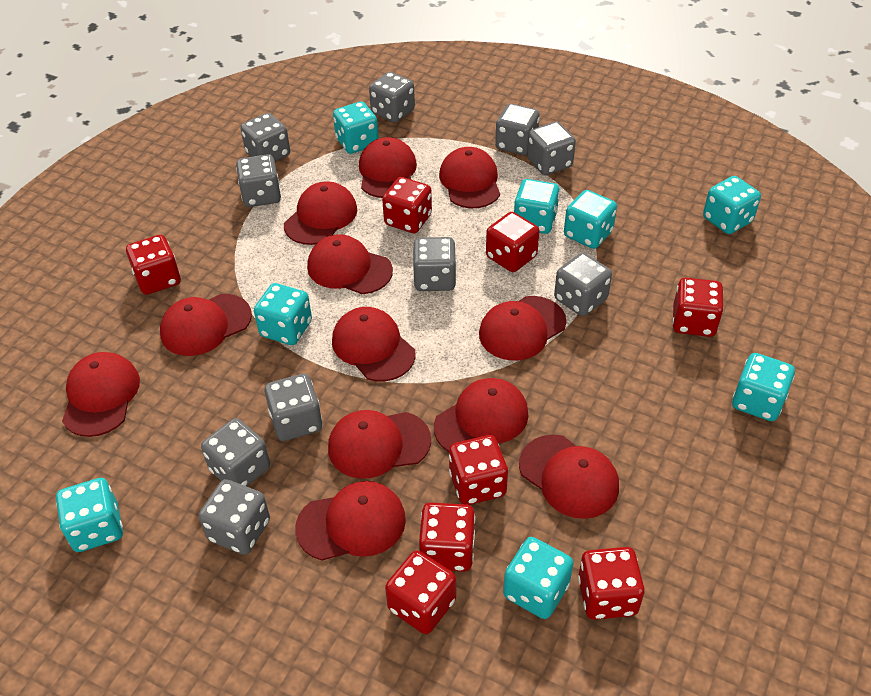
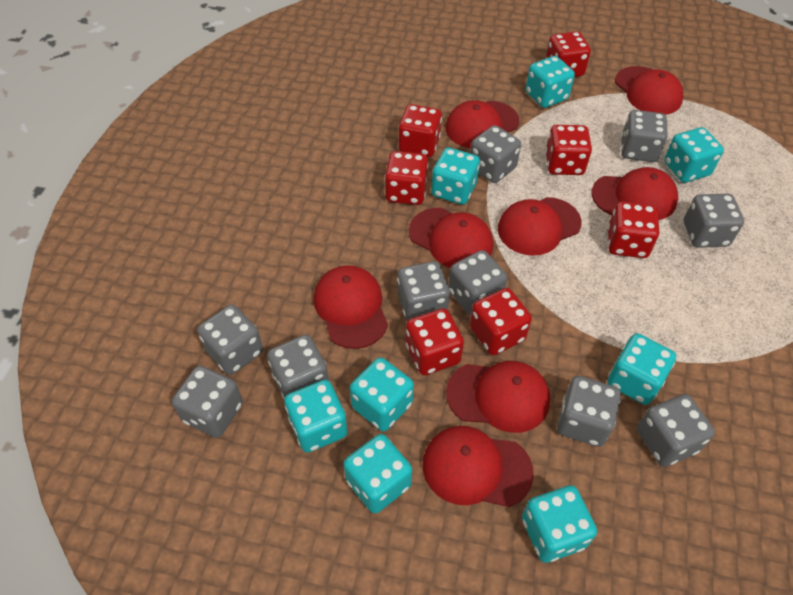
red cap: [62,352,140,437] [160,294,252,356] [284,181,357,245] [295,481,406,561] [307,234,393,294] [328,410,431,479] [332,307,416,381] [359,137,417,198] [434,378,529,452] [439,147,500,208] [479,296,566,361] [519,434,619,519] = 12 -> [314,265,388,349] [409,208,493,268] [422,426,534,507] [445,100,519,148] [446,361,550,433] [498,197,582,256] [592,167,678,220] [615,66,683,115] = 8
red dice: [126,235,181,295] [382,177,432,233] [385,550,456,634] [419,502,475,572] [449,435,508,505] [486,212,539,272] [578,547,645,620] [672,278,724,337] = 8 -> [385,151,429,205] [399,104,442,157] [406,308,464,375] [470,288,532,355] [545,31,591,77] [545,125,592,175] [608,201,659,258] = 7

